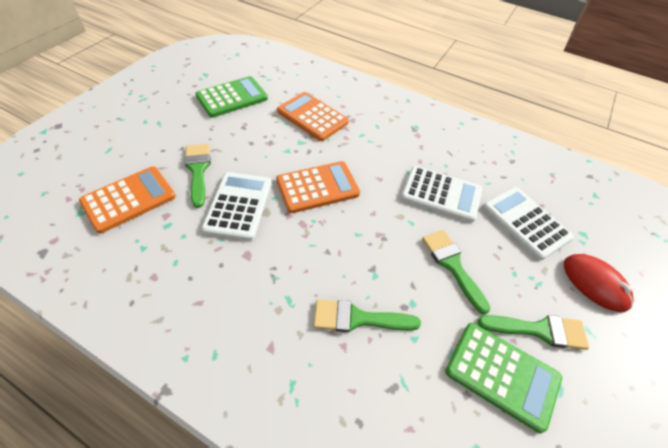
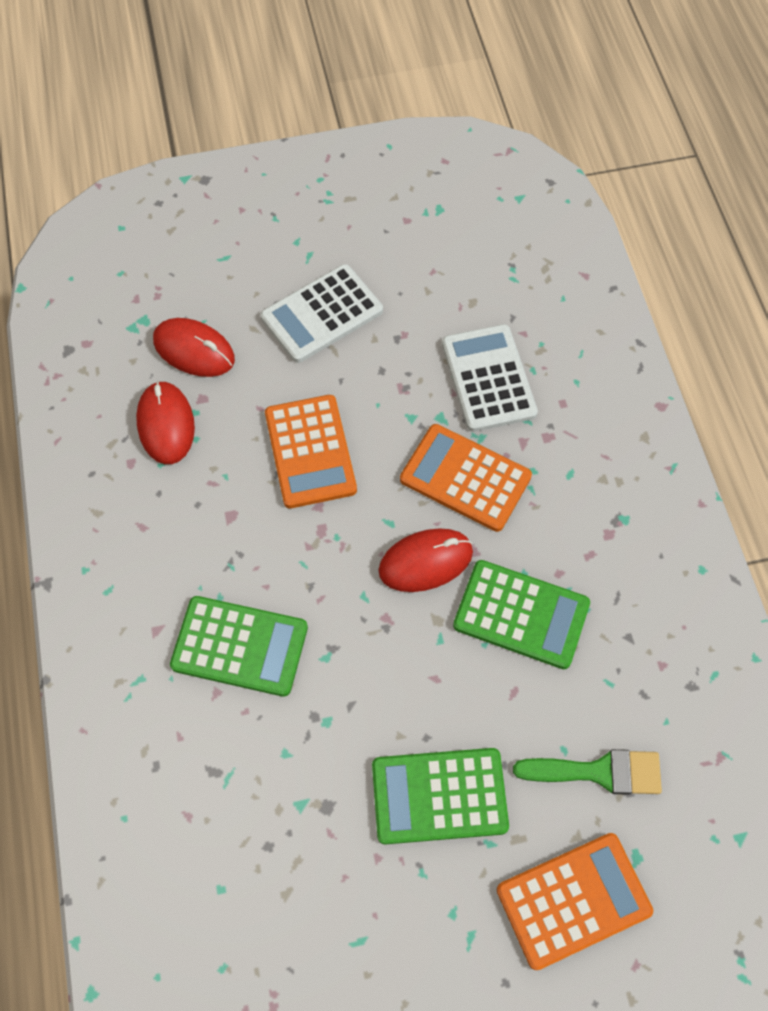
green brush: [185,144,211,208] [313,299,421,332] [422,230,490,315] [477,315,589,350] = 4 -> [513,749,662,795] = 1
green calculator: [195,76,268,118] [446,323,562,433] = 2 -> [170,596,308,697] [372,748,509,844] [453,560,590,669] = 3
red mouse: [564,254,634,312] = 1 -> [136,381,195,464] [153,318,235,377] [379,528,473,592] = 3
white calculator: [202,172,272,241] [401,166,483,222] [483,187,574,260] = 3 -> [261,264,383,363] [442,324,538,432] = 2

